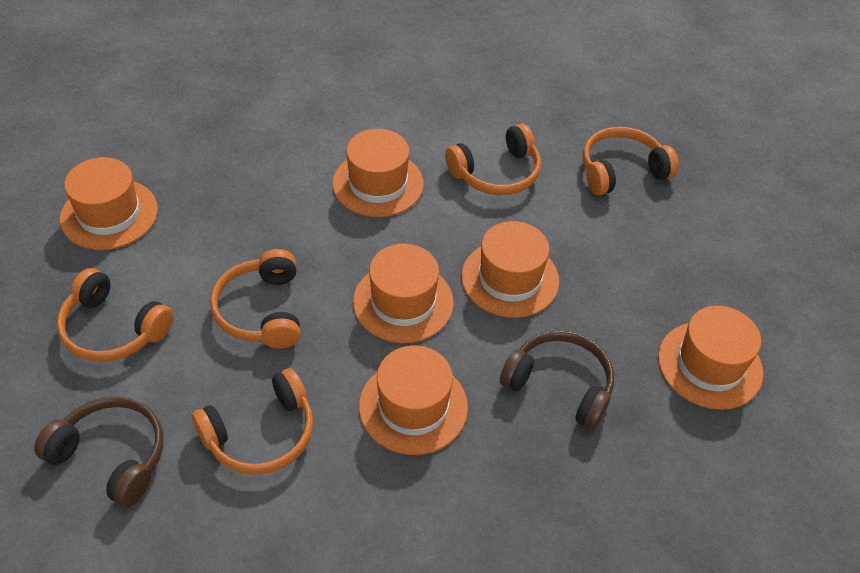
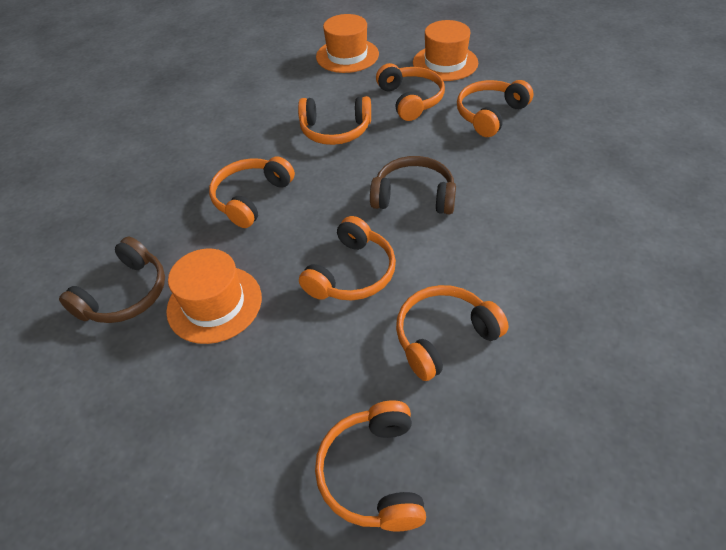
orange hat: [60,157,158,250] [332,129,424,217] [353,244,454,343] [359,345,468,455] [461,221,559,318] [658,306,763,410] = 6 -> [166,249,262,344] [316,14,379,73] [413,20,478,81] = 3
orange headphones: [56,268,174,362] [192,368,313,475] [210,249,301,348] [445,123,541,195] [582,127,679,195] = 5 -> [209,156,295,228] [298,96,371,145] [299,216,396,300] [315,400,426,532] [376,63,445,121] [396,285,509,381] [457,80,533,137] = 7

